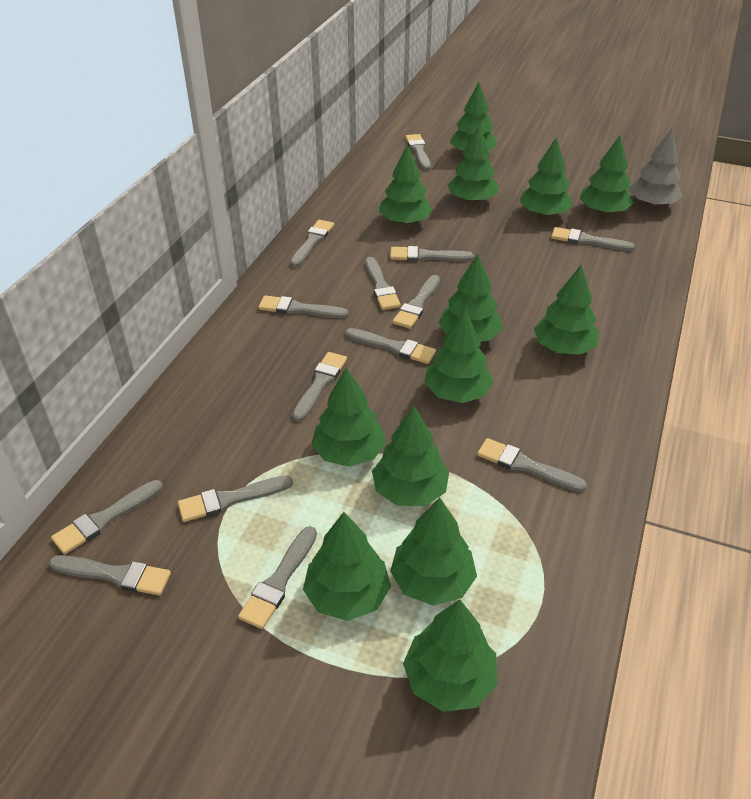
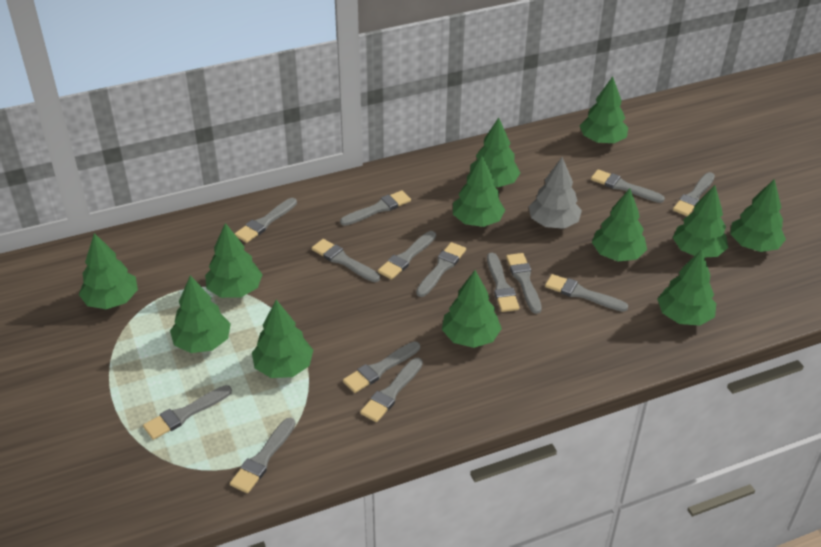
green tree: [303,512,391,621] [311,367,386,467] [372,406,449,506] [379,145,433,225] [390,497,477,605] [403,599,498,712] [424,309,494,403] [438,254,503,342] [447,125,498,203] [450,82,498,151] [519,137,573,217] [534,265,599,355] [579,136,633,215] = 13 -> [79,233,138,309] [170,275,231,353] [205,223,263,298] [252,300,313,378] [442,270,502,348] [453,155,505,227] [470,117,520,187] [580,77,628,144] [592,188,647,261] [657,249,716,326] [673,185,728,257] [730,179,786,252] = 12

